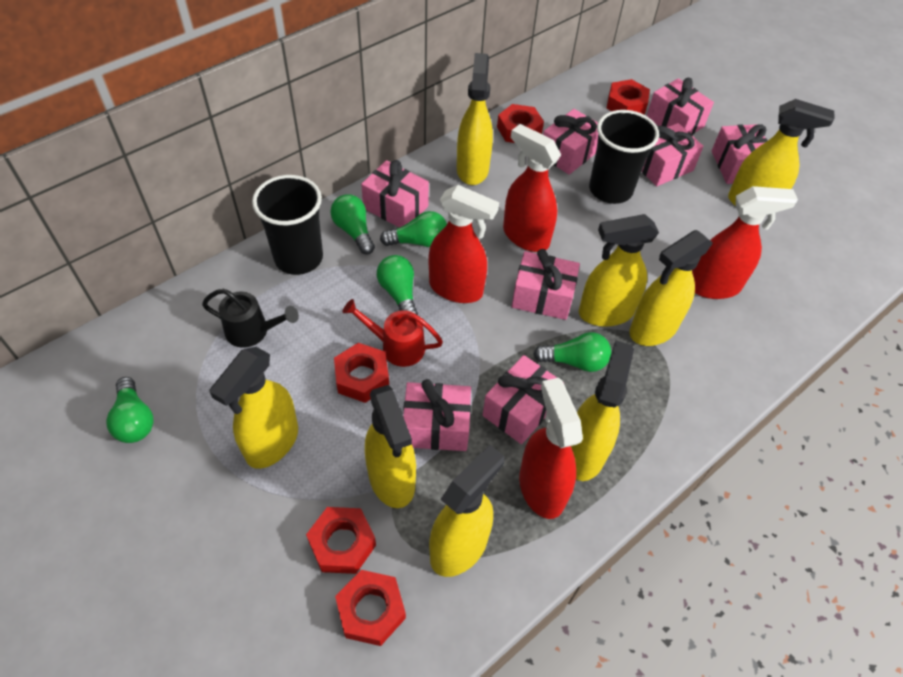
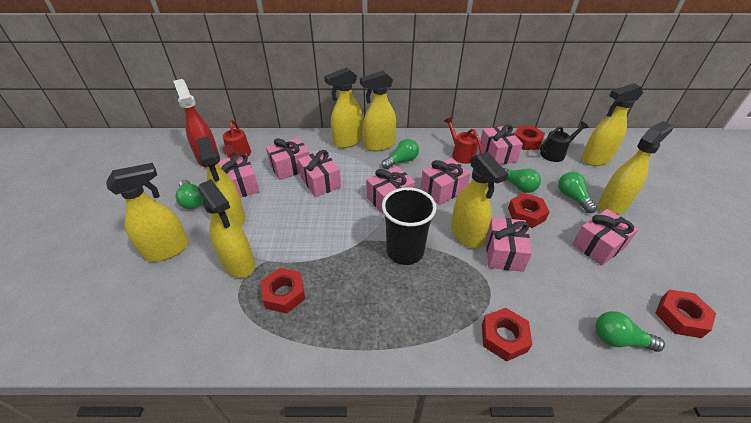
black cup: [252,175,323,275] [589,110,659,204] = 2 -> [382,187,436,265] = 1
red spray bottle: [429,185,499,303] [503,124,561,252] [519,378,583,519] [692,186,798,299] = 4 -> [173,79,220,168] = 1
red watering can: [342,299,443,367] = 1 -> [223,120,251,158] [444,117,483,164] = 2

